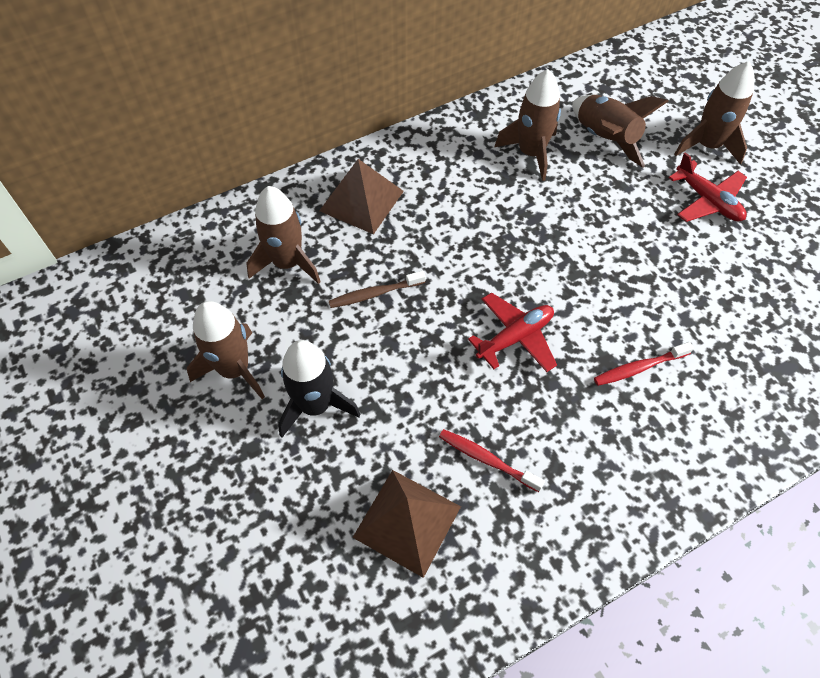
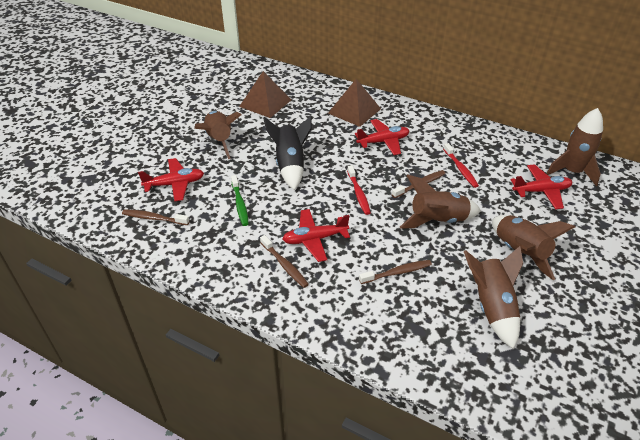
brown toothbrush: [329,271,426,308] = 1 -> [122,210,189,225] [260,235,309,288] [359,260,432,284] [392,170,446,198] = 4
green toothbrush: none = 0 -> [231,175,249,226] = 1
red plane: [468,292,557,372] [669,152,747,222] = 2 -> [138,158,204,202] [282,209,350,262] [355,119,409,155] [510,164,572,209] = 4

